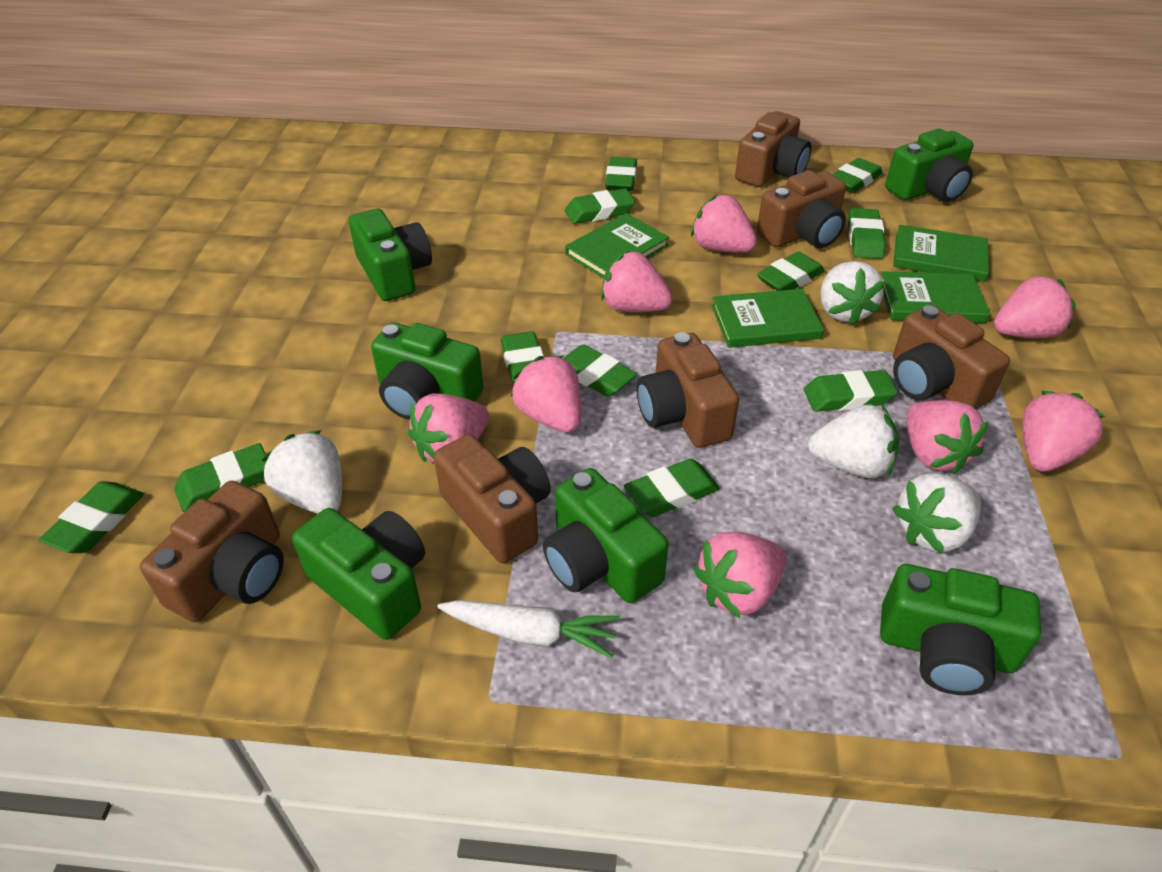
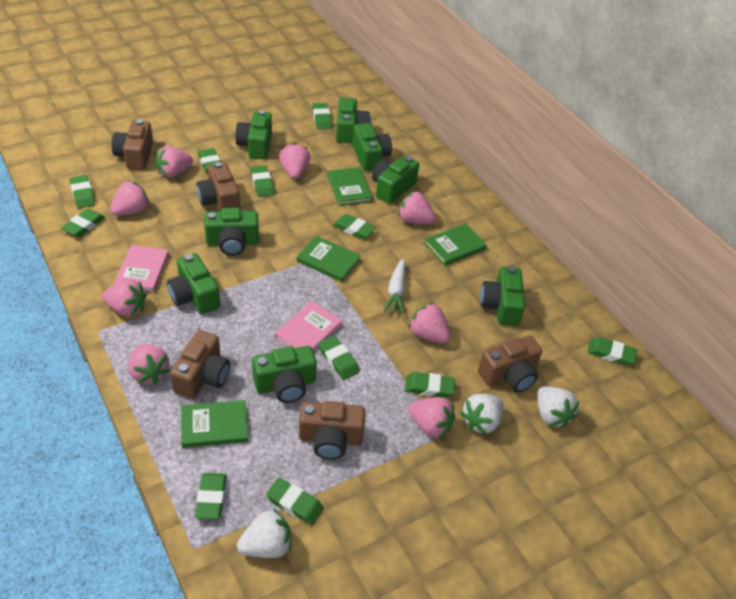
brown camera: [140,480,284,622] [434,434,551,563] [637,332,739,448] [735,111,811,187] [757,170,846,248] [893,305,1010,409] = 6 -> [112,119,153,170] [170,330,230,399] [196,162,240,211] [299,401,366,460] [478,336,542,392] = 5
green camera: [292,508,425,640] [349,209,432,301] [371,322,484,420] [543,468,669,603] [880,564,1042,695] [885,129,974,202] = 6 -> [167,253,220,314] [204,208,259,256] [235,110,272,159] [252,346,317,403] [336,97,370,143] [352,123,392,171] [372,156,419,204] [480,266,525,326] = 8
pink book: none = 0 -> [114,245,169,293] [275,301,343,352] = 2
white strawberry: [262,430,342,514] [808,405,899,478] [821,261,885,325] [892,473,981,554] = 4 -> [237,508,291,558] [461,394,503,435] [537,386,579,428] = 3

